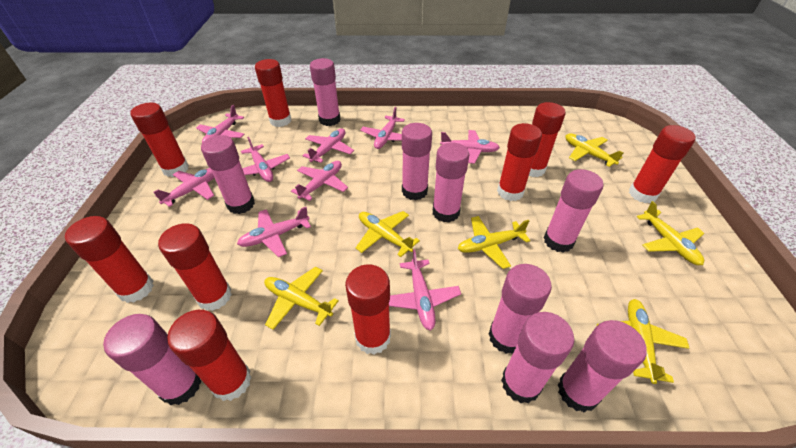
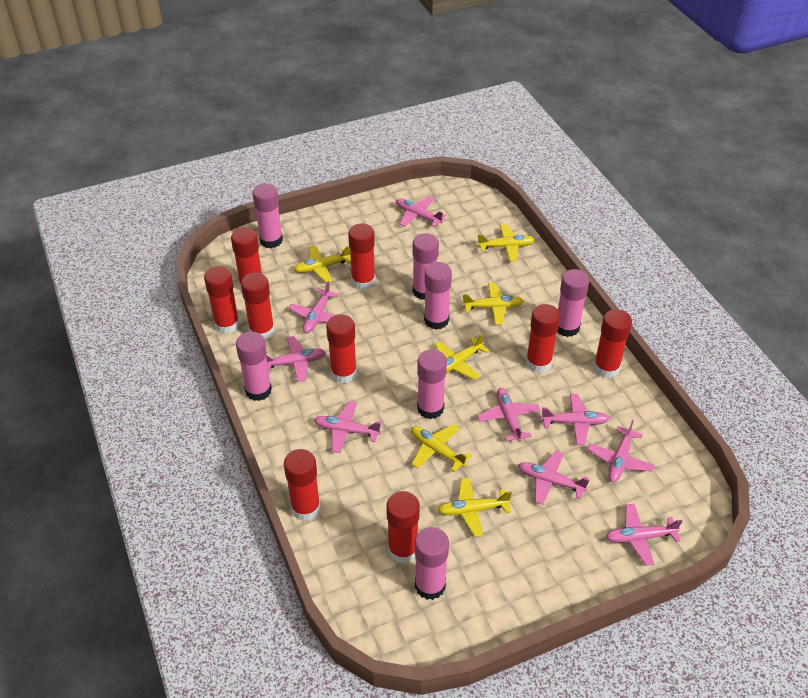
pink glue stick: [103,314,202,405] [201,135,255,214] [310,58,340,126] [402,123,432,200] [433,142,469,223] [489,264,552,354] [501,312,574,404] [544,169,604,253] [558,320,647,413] = 9 -> [236,332,272,401] [252,183,283,248] [413,233,439,300] [415,527,449,600] [417,349,447,419] [424,262,452,330] [557,269,589,337] = 7

